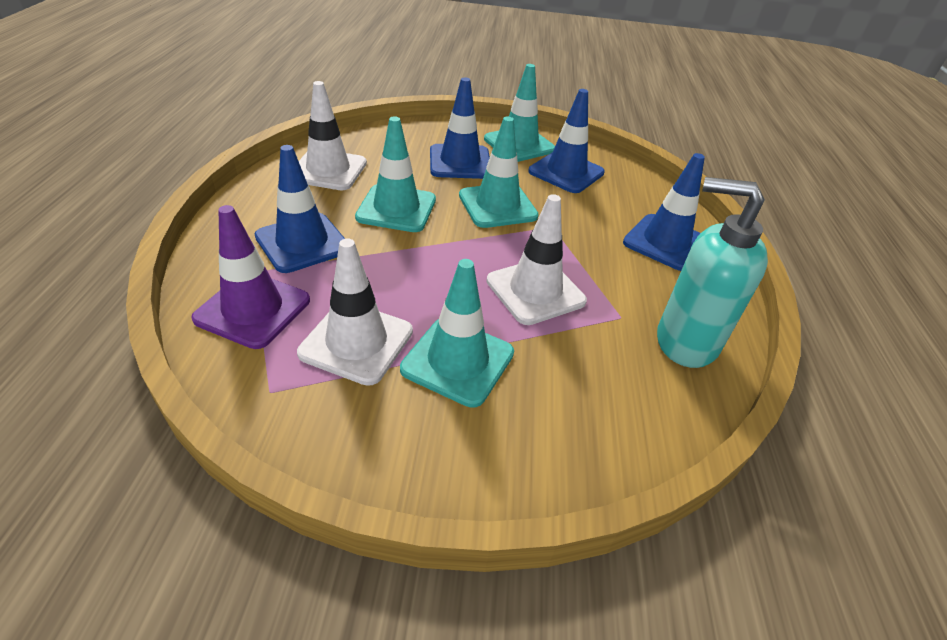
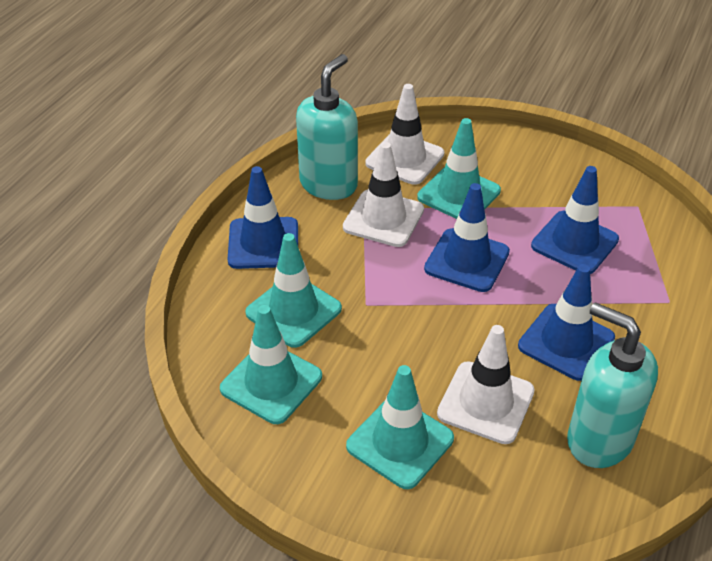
purple traffic cone: [191,205,310,349] = 1 -> none = 0
turquoise soap dispenser: [657,177,768,368] = 1 -> [296,54,358,200] [567,302,658,468] = 2

